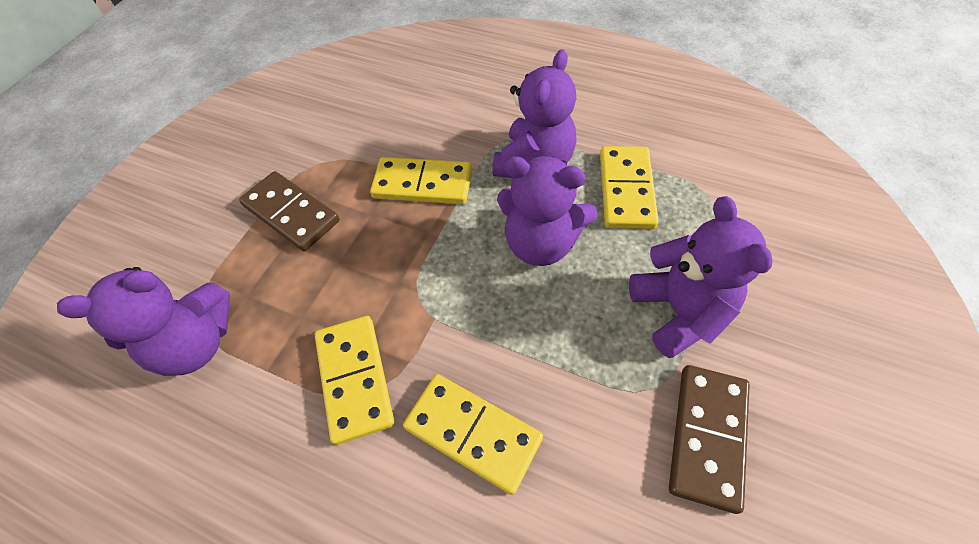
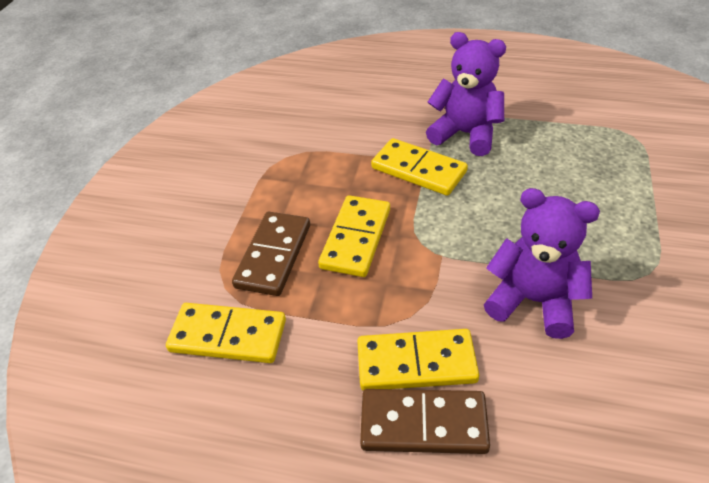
purple teddy bear: [57,267,230,376] [493,49,576,178] [497,156,597,266] [629,196,772,358] = 4 -> [426,32,506,156] [484,188,600,339] = 2

